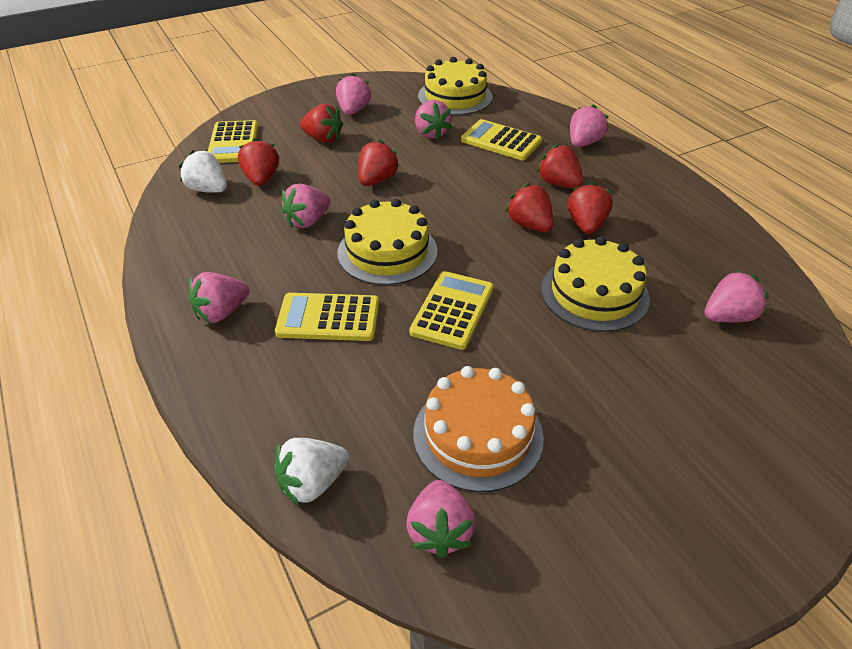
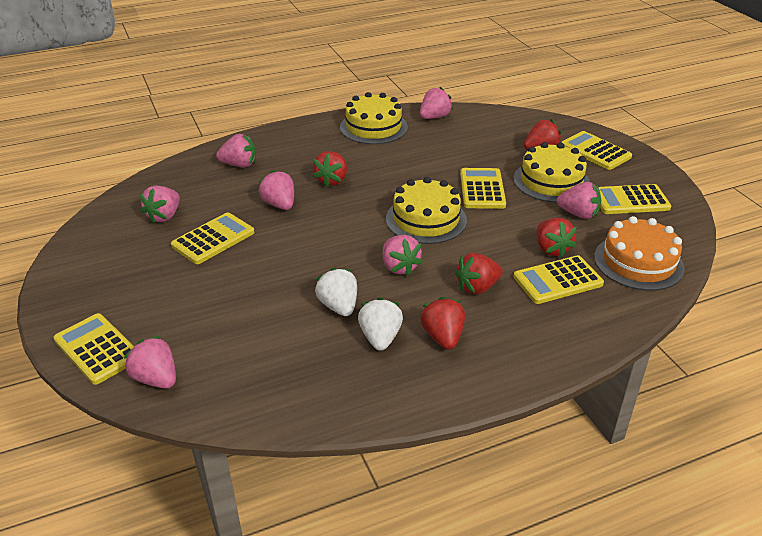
red strawberry: [238,138,279,186] [300,104,343,143] [358,140,400,186] [506,183,554,232] [537,144,583,189] [568,182,613,234] = 6 -> [313,151,347,187] [421,297,465,350] [455,253,503,295] [524,119,562,150] [536,218,577,258] = 5
yellow calculator: [208,120,258,163] [275,293,379,341] [410,271,494,350] [461,119,542,160] = 4 -> [53,313,134,385] [171,212,255,264] [460,168,506,209] [513,255,604,304] [562,131,632,170] [599,184,671,214] = 6

